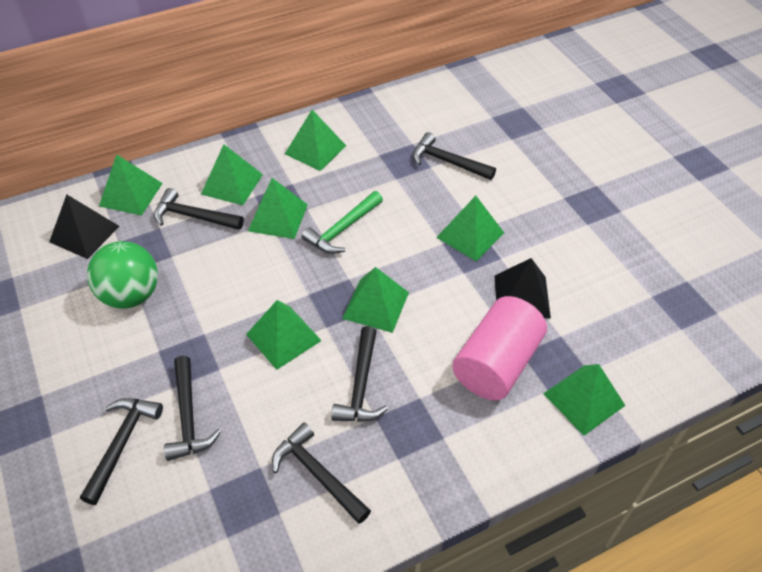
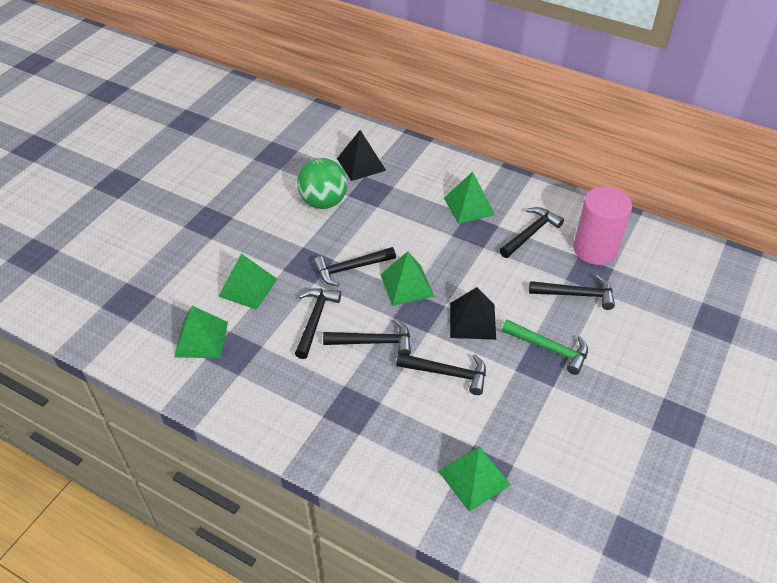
green pyramid: [99,154,163,216] [201,144,263,205] [246,300,322,370] [248,178,308,239] [285,110,346,171] [342,267,409,333] [436,196,504,261] [543,364,626,436] = 8 -> [174,306,228,358] [218,253,278,310] [380,251,434,306] [438,446,511,512] [444,172,495,224] = 5

